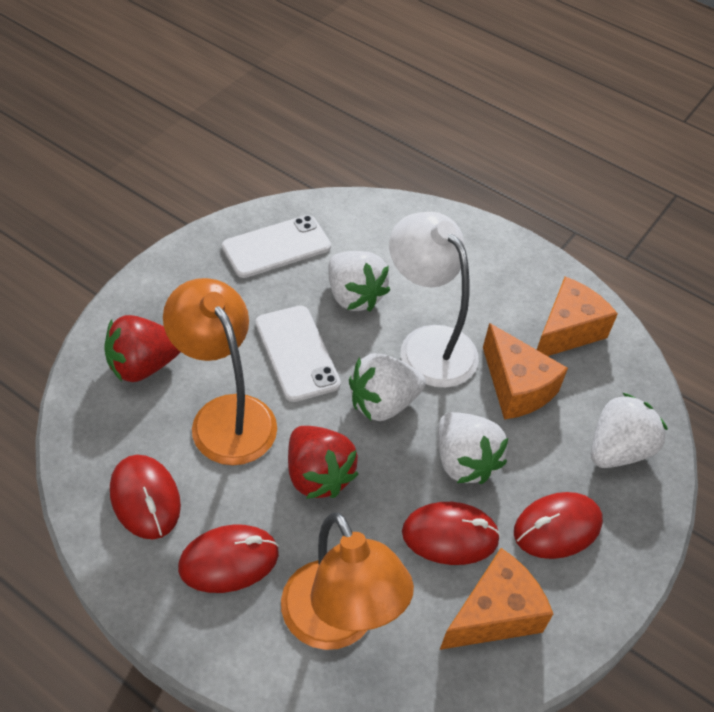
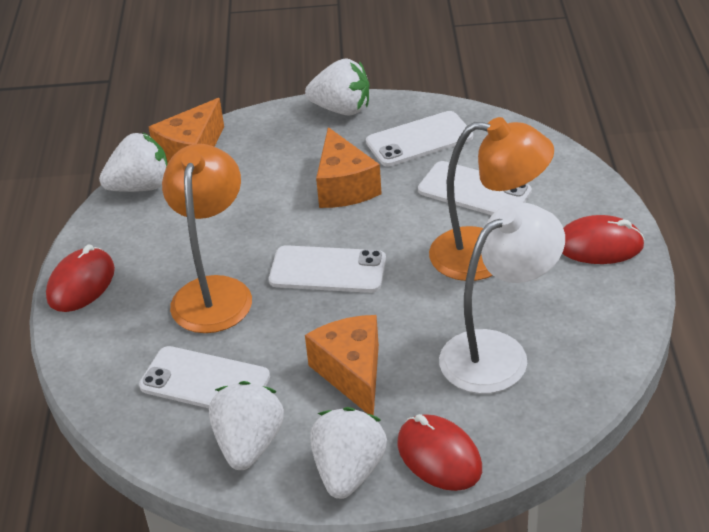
red mouse: [110,455,181,539] [178,525,279,593] [402,502,501,565] [514,492,603,559] = 4 -> [46,244,115,312] [397,414,482,491] [562,215,645,264] = 3
red strawberry: [104,315,181,382] [288,426,358,499] = 2 -> none = 0
white phone: [222,215,331,278] [256,306,341,402] = 2 -> [139,346,270,408] [269,245,386,293] [366,111,473,166] [418,161,532,215] = 4

